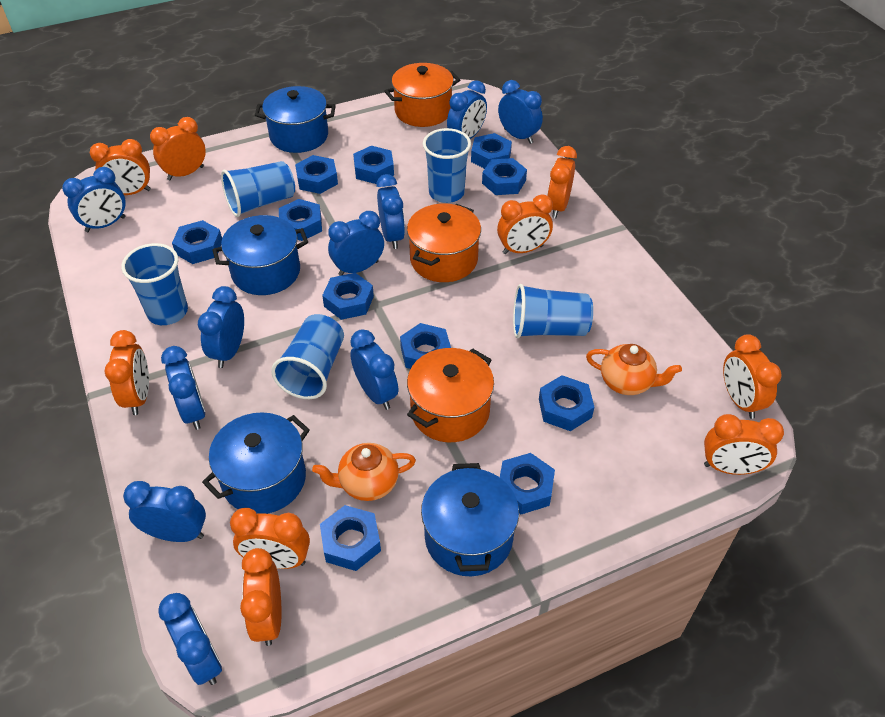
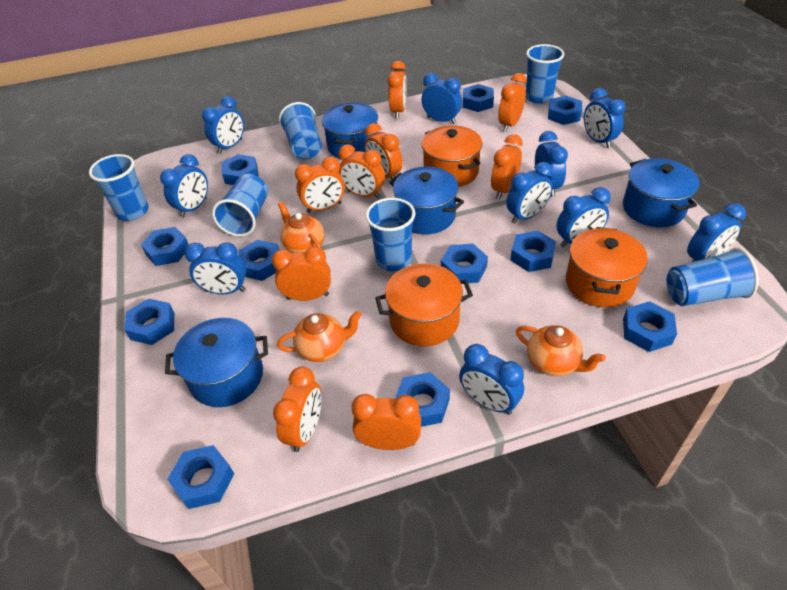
blue cup: [121,243,188,325] [221,161,295,217] [271,314,344,399] [423,128,471,203] [513,284,593,338] = 5 -> [89,154,149,221] [212,174,268,237] [279,102,322,159] [366,198,415,272] [526,44,564,104] [666,247,759,306] = 6
orange teapot: [312,443,416,501] [586,344,682,395] = 2 -> [277,311,362,362] [278,202,325,253] [516,325,606,376] = 3

